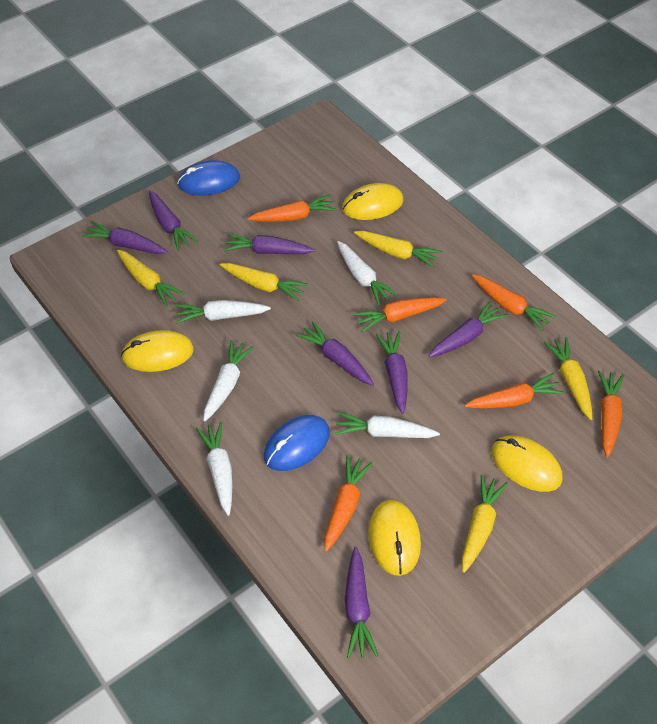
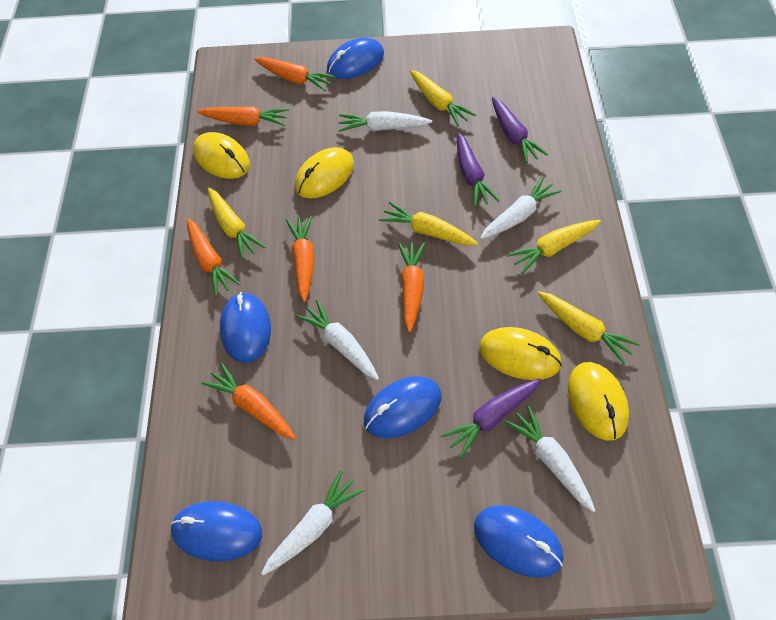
blue mouse: [177,160,240,195] [264,415,330,471] = 2 -> [170,501,262,561] [220,292,271,363] [327,38,384,79] [364,376,441,438] [474,505,564,578] = 5
purple carrot: [82,221,168,254] [149,191,198,251] [223,234,315,254] [296,321,374,386] [345,547,378,658] [375,331,408,414] [428,301,508,358] = 7 -> [441,378,541,458] [457,133,500,207] [492,97,548,163] = 3

